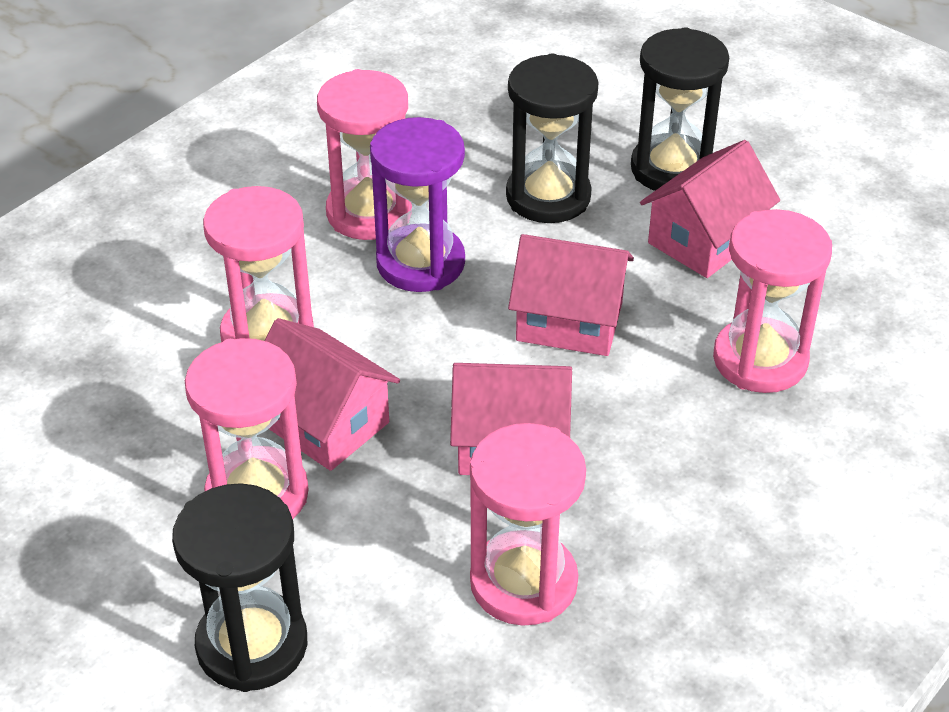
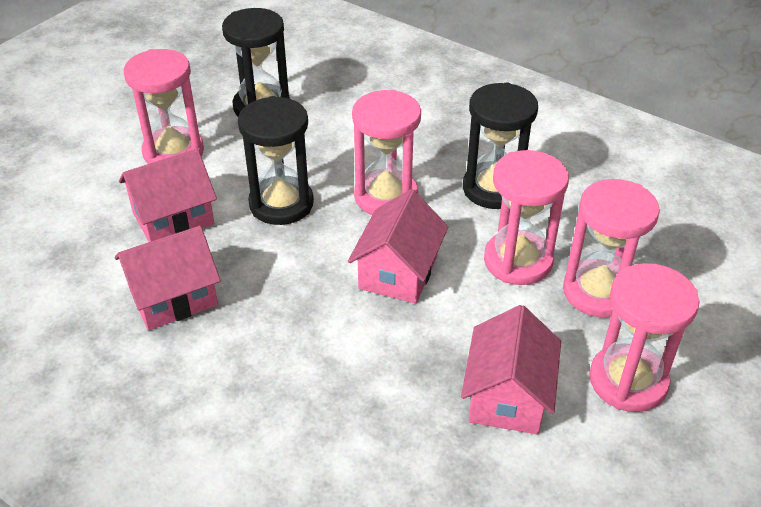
purple hourglass: [370,117,465,292] = 1 -> none = 0

